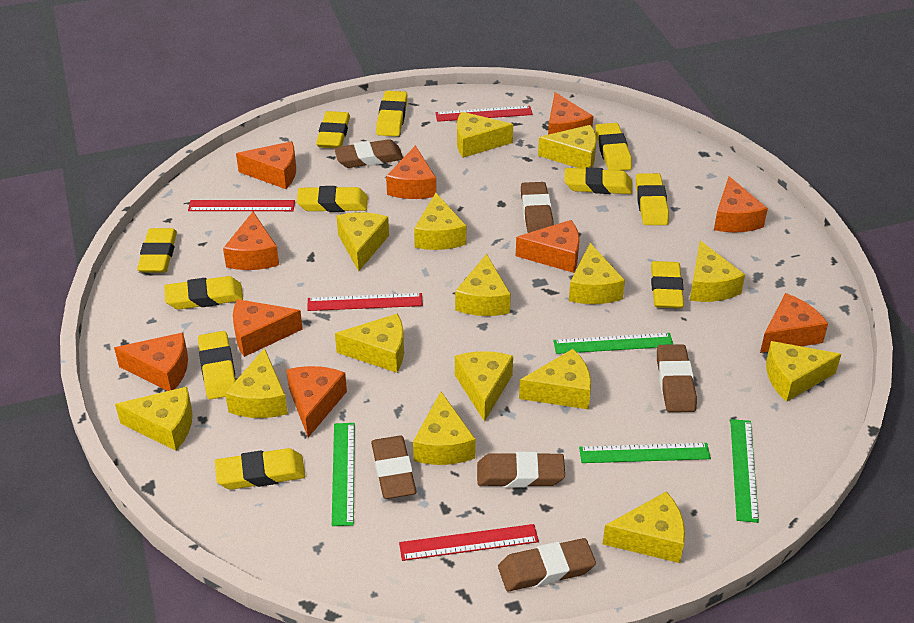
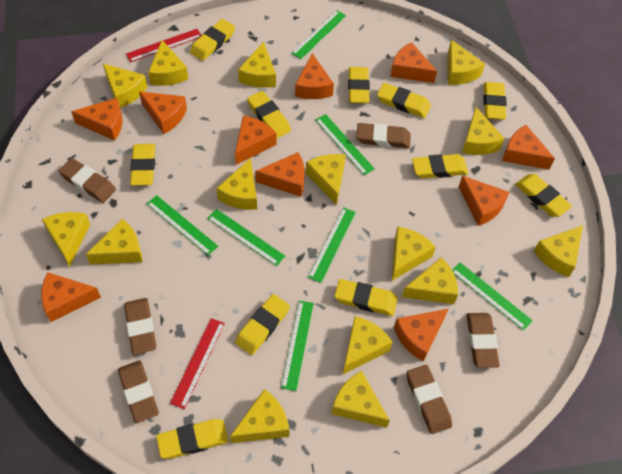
green ruler: [332,423,355,526] [553,333,673,354] [579,443,711,463] [730,419,759,523] = 4 -> [147,195,218,255] [207,209,285,266] [281,301,314,391] [291,10,346,59] [308,207,356,283] [315,114,375,175] [452,263,533,330] = 7
red ruler: [188,200,295,211] [307,293,423,311] [399,524,539,561] [435,106,533,122] = 4 -> [126,29,202,62] [170,318,225,409] = 2

